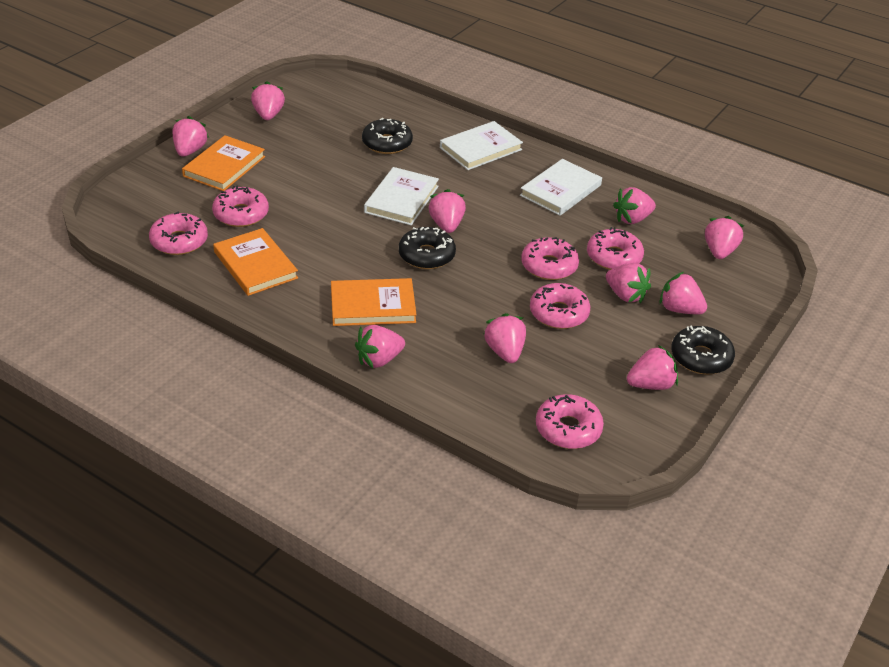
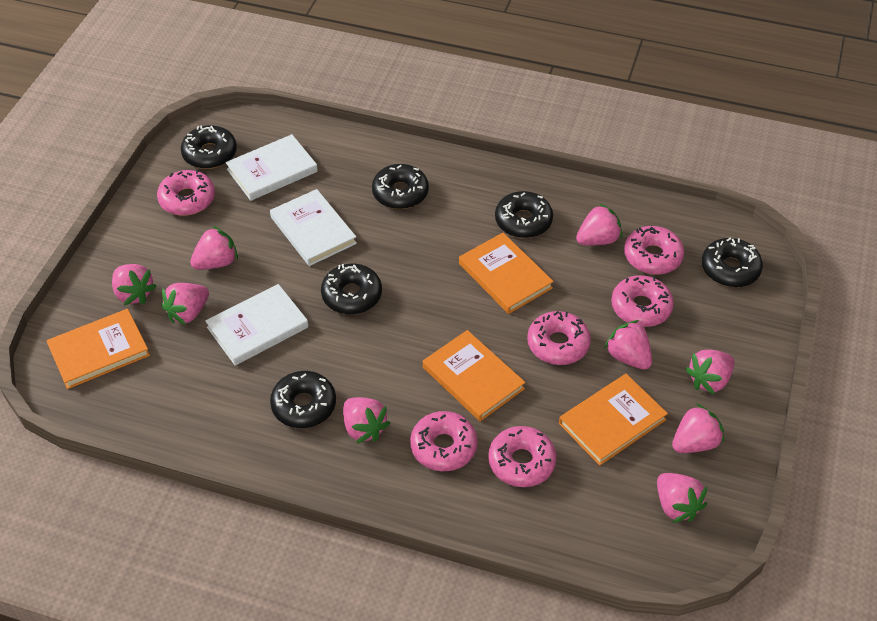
black donut: [362,118,413,154] [399,227,456,269] [671,326,735,374] = 3 -> [181,125,237,169] [270,371,336,428] [321,264,382,314] [372,164,429,209] [495,191,553,238] [702,238,763,287] = 6
orange book: [182,135,265,191] [213,228,298,296] [331,278,417,326] = 3 -> [46,309,150,389] [423,330,525,422] [459,233,554,314] [559,374,668,466] = 4
pink strawberry: [172,116,209,157] [251,81,285,120] [355,325,405,368] [429,189,466,233] [484,313,526,363] [606,263,651,303] [613,187,656,224] [627,345,678,390] [659,272,707,314] [705,216,744,259] = 10 -> [112,264,157,305] [161,283,209,325] [190,226,238,270] [343,397,390,444] [576,204,622,245] [604,320,652,370] [657,473,707,523] [672,403,724,453] [686,349,734,395] = 9

